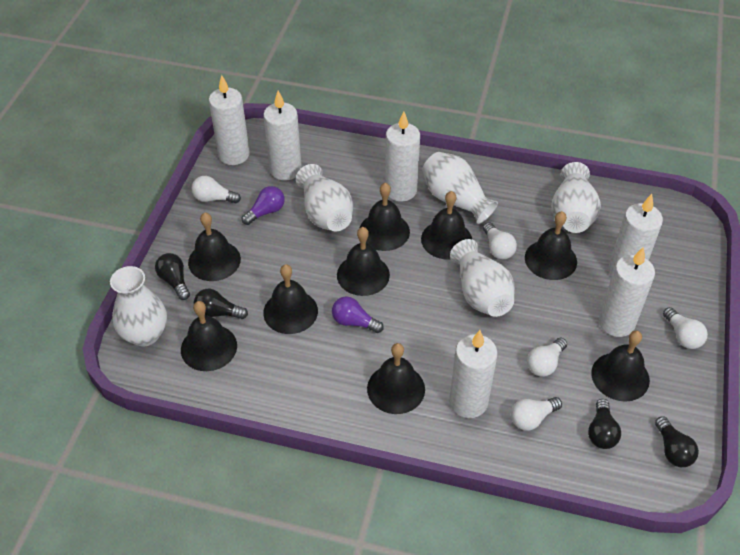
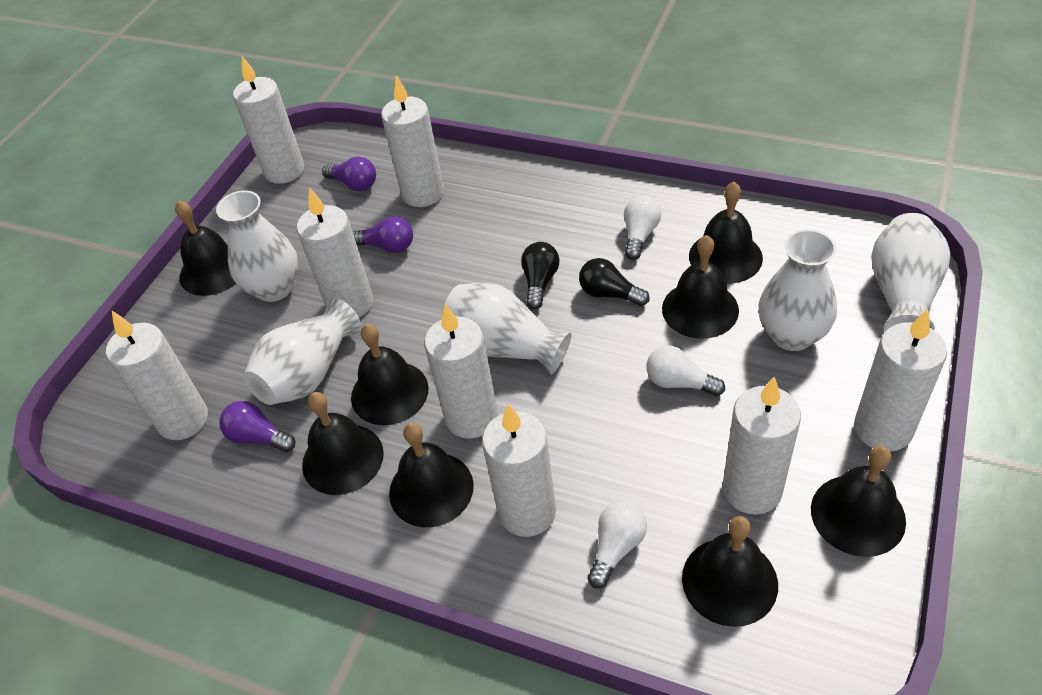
black bell: [181,301,237,371] [188,213,241,281] [263,264,318,334] [337,227,390,296] [360,183,410,251] [367,343,425,414] [421,191,472,259] [525,211,577,280] [591,331,650,402] = 9 -> [175,201,236,296] [302,392,384,495] [351,324,429,425] [389,423,474,527] [662,235,739,339] [682,516,778,627] [689,182,763,284] [811,446,906,557] = 8
black light bulb: [155,253,190,300] [194,289,248,319] [588,399,621,449] [655,416,699,467] = 4 -> [521,242,559,309] [579,258,649,306] = 2
purple light bulb: [242,186,285,225] [332,296,384,333] = 2 -> [219,401,296,452] [322,156,376,191] [353,216,413,253] = 3
white candle: [209,75,250,165] [263,91,302,181] [385,111,420,202] [449,330,498,418] [599,247,655,337] [608,194,663,277] = 6 -> [106,311,208,440] [233,56,304,184] [296,187,373,318] [381,76,444,207] [424,304,498,439] [482,404,556,537] [723,377,801,515] [854,309,947,452] = 8
white light bulb: [191,176,241,203] [483,222,517,259] [511,397,562,431] [527,338,567,377] [663,307,708,349] = 5 -> [588,501,647,589] [624,196,661,260] [647,345,725,396] = 3

